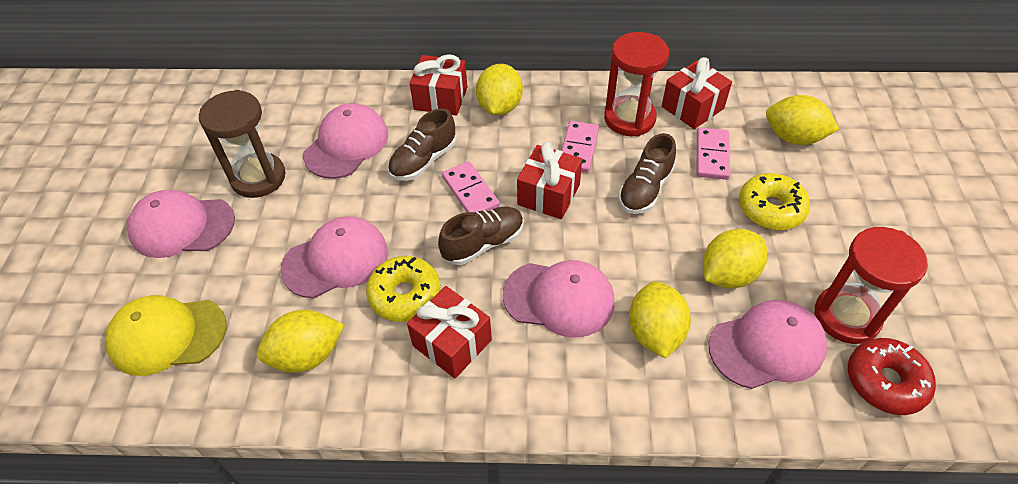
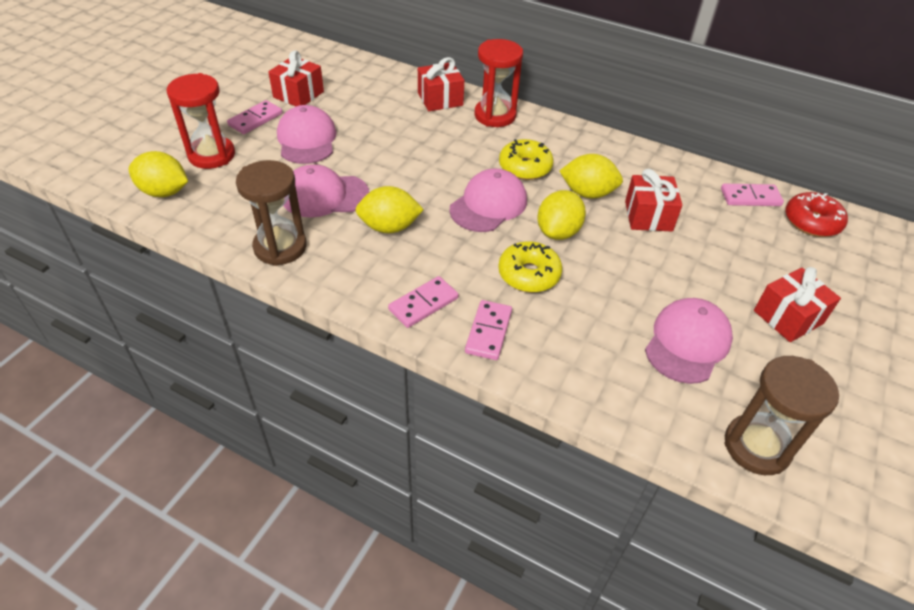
brown hourglass: [198,90,286,198] = 1 -> [236,160,307,266] [724,356,839,475] = 2
brown shoe: [388,108,456,181] [438,207,524,265] [618,133,676,214] = 3 -> none = 0
pink cap: [127,190,235,258] [280,217,387,298] [303,103,388,179] [502,260,614,338] [708,300,827,389] = 5 -> [277,105,337,164] [283,164,369,217] [449,168,527,232] [645,298,733,384] = 4
pink domino: [442,161,500,212] [562,121,599,173] [696,127,730,180] = 3 -> [227,100,283,134] [388,276,459,328] [465,300,512,360] [721,184,784,206] = 4
yellow cap: [105,295,227,376] = 1 -> none = 0
yellow lemon: [257,310,344,373] [476,64,523,115] [629,281,691,359] [703,229,768,289] [766,95,839,145] = 5 -> [129,151,188,197] [356,186,424,233] [537,190,586,240] [560,154,623,198] = 4

